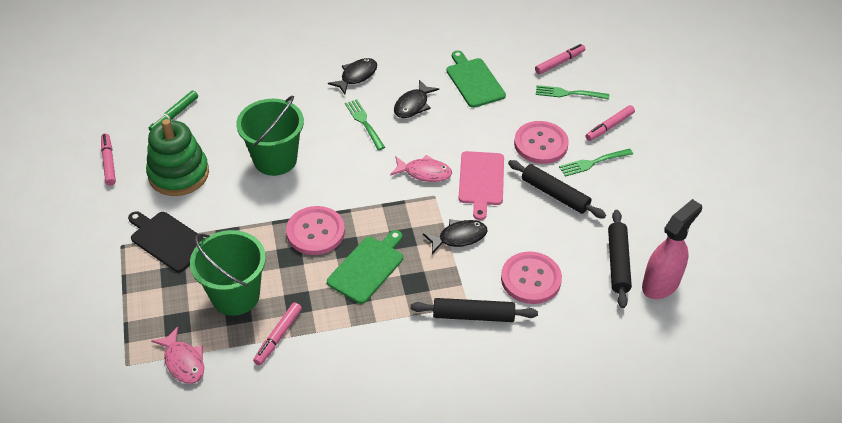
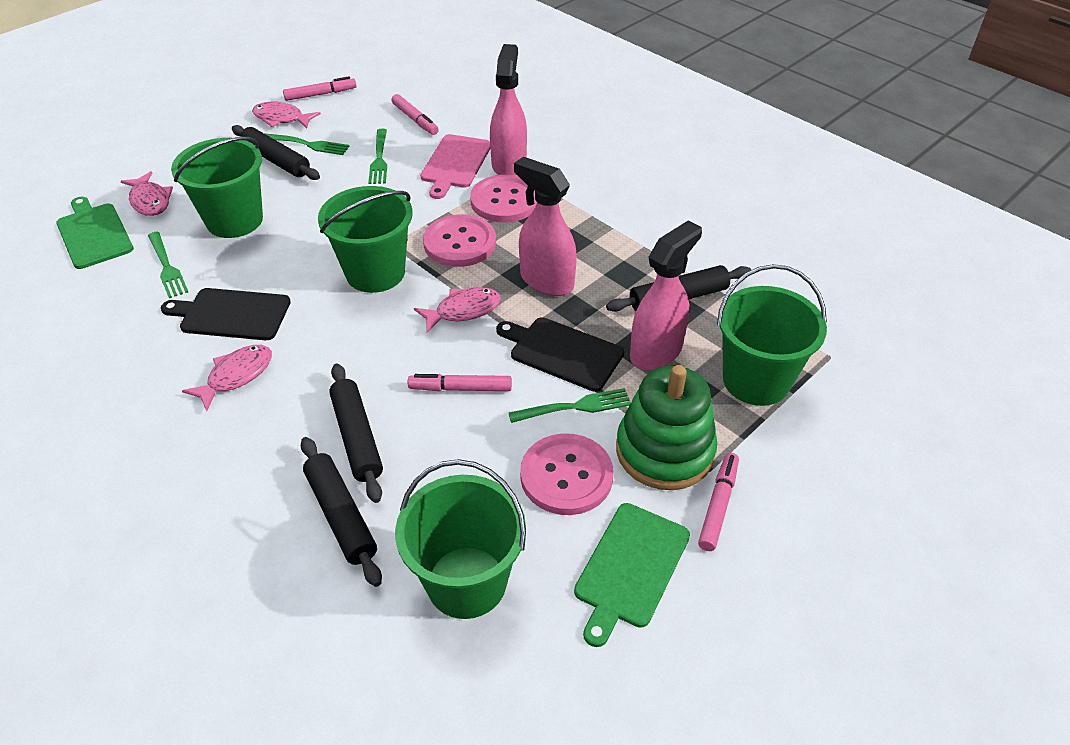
black cutting board: [128,211,205,272] = 1 -> [161,288,291,340] [496,317,624,392] = 2
black fish: [328,58,377,94] [394,80,439,118] [423,219,488,254] = 3 -> none = 0
black rolling pin: [410,298,538,322] [508,160,606,219] [608,210,632,308] = 3 -> [232,125,320,180] [301,437,382,587] [329,363,383,503] [606,265,751,312] = 4
green bucket: [190,230,266,316] [236,96,304,176] = 2 -> [171,137,263,238] [318,186,413,293] [395,459,526,619] [717,264,827,406] = 4
green fork: [345,99,385,150] [536,85,609,100] [559,149,633,176] = 3 -> [148,232,188,298] [264,133,349,155] [368,129,387,184] [509,388,631,423] = 4
green marker: [149,90,198,131] = 1 -> none = 0
pink fish: [151,327,204,384] [390,155,452,182] = 2 -> [120,171,173,216] [182,345,272,411] [252,102,321,128] [414,287,501,333] = 4
pink spray bottle: [642,199,702,299] = 1 -> [490,44,527,175] [514,156,577,296] [630,220,702,370] = 3

